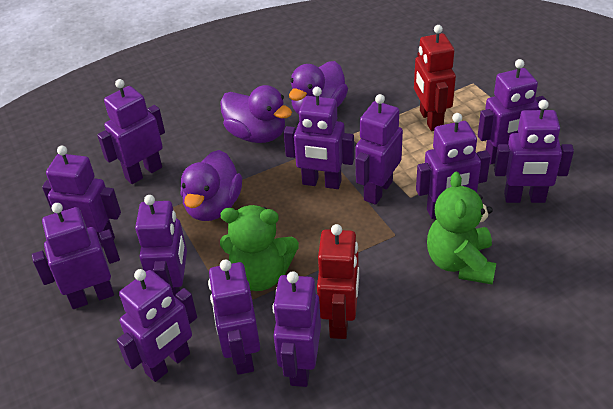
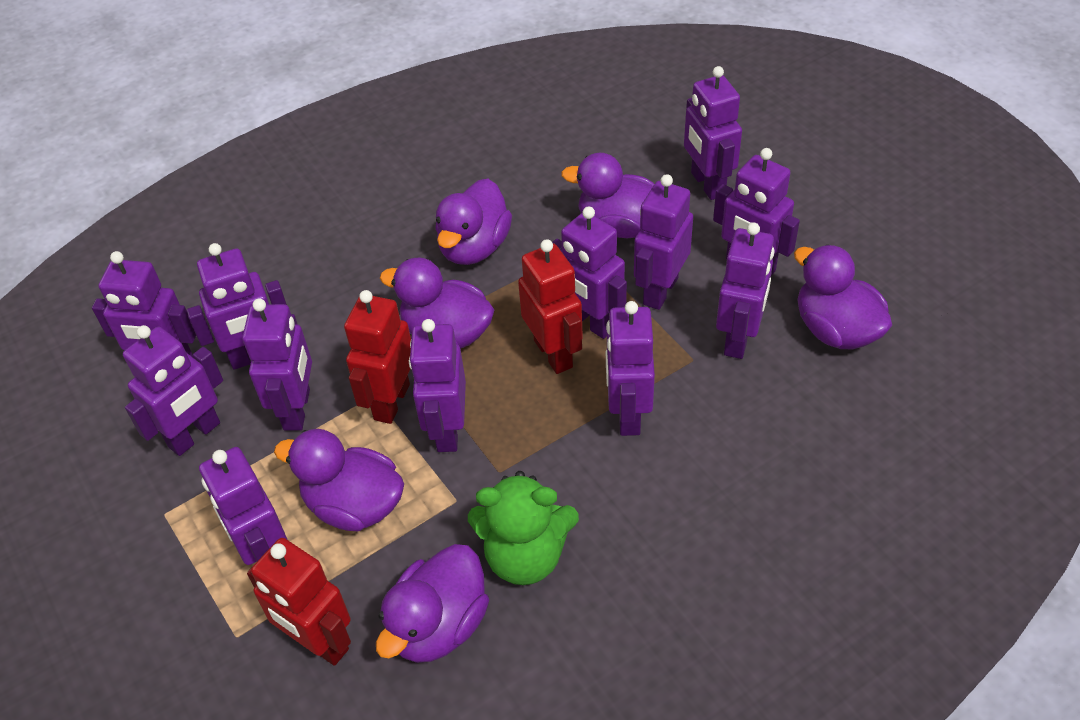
green teddy bear: [220,205,299,291] [427,172,496,285] = 2 -> [468,471,579,585] = 1
purple duck: [181,150,242,221] [220,85,292,143] [289,61,348,114] = 3 -> [274,429,404,531] [376,544,489,663] [380,257,494,349] [435,179,512,265] [561,153,654,238] [794,245,892,349] = 6
red robot: [317,224,359,339] [414,25,456,131] = 2 -> [247,538,351,666] [344,290,411,424] [518,239,583,374] = 3

